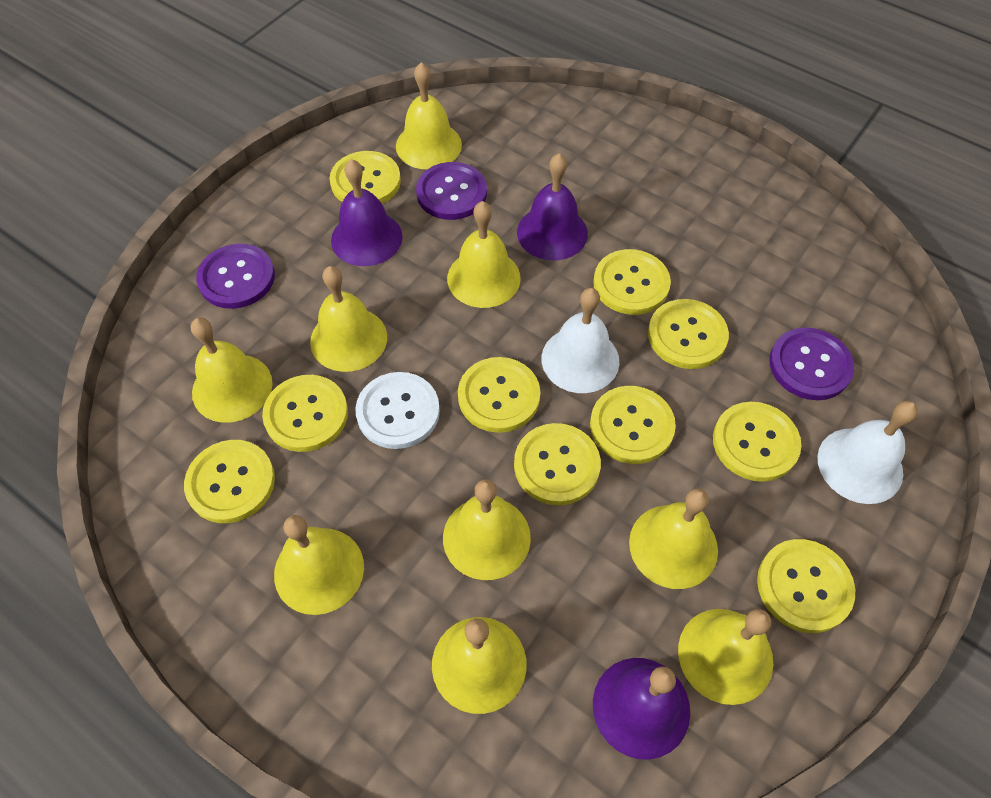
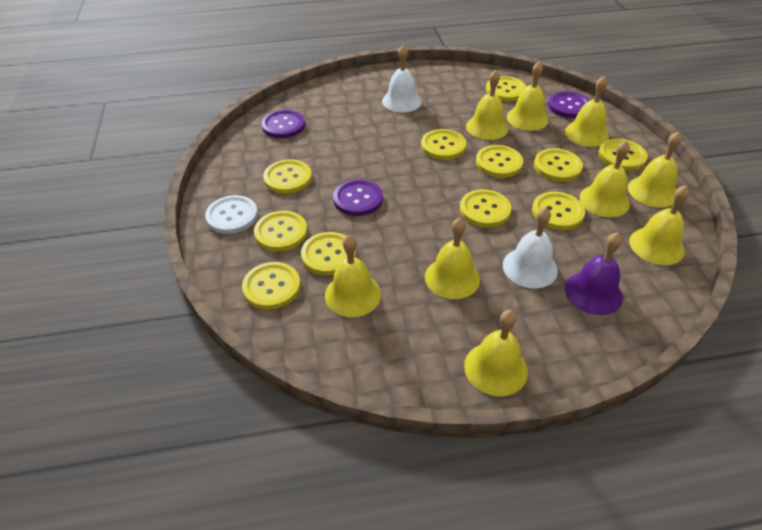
purple bell: [331,159,403,266] [517,153,588,260] [593,658,690,760] = 3 -> [565,233,623,315] = 1
yellow button: [184,440,275,523] [262,375,348,452] [329,151,401,204] [458,357,540,433] [514,423,601,505] [590,386,676,464] [593,249,671,315] [648,299,729,369] [713,402,801,482] [757,539,855,633] = 10 -> [242,262,301,310] [254,211,307,251] [263,159,312,194] [301,232,356,275] [421,129,466,160] [460,189,511,228] [476,145,523,178] [486,76,527,101] [532,192,585,230] [534,148,583,182] [598,139,648,171] = 11

